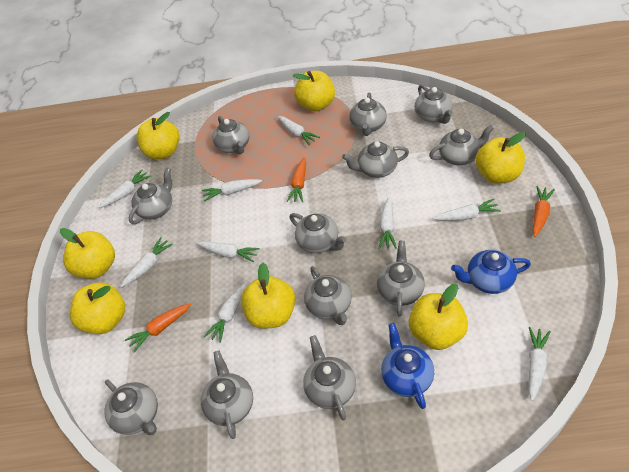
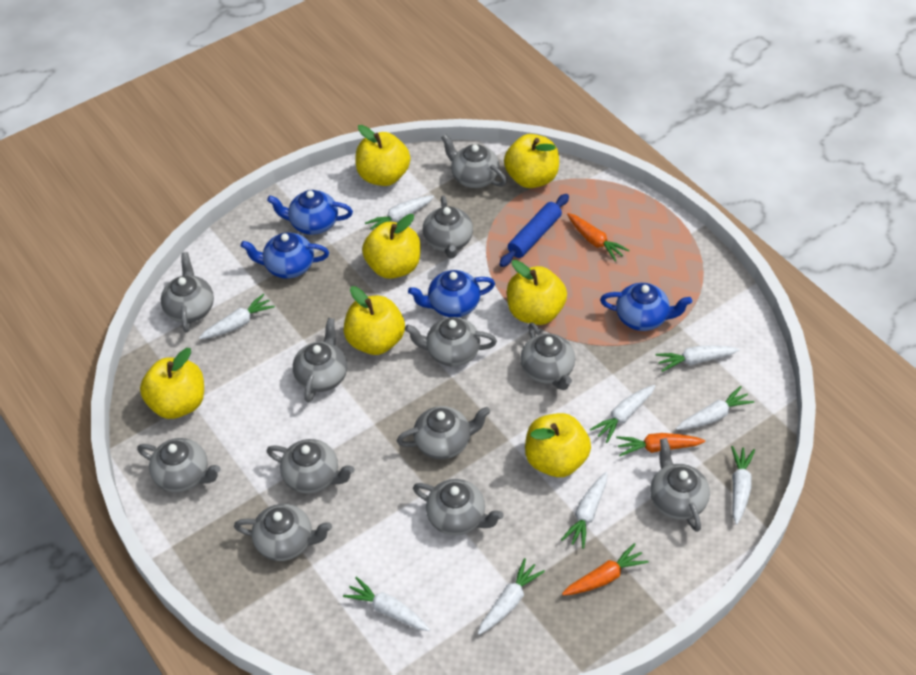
blue rolling pin: none = 0 -> [499,194,569,267] = 1
blue teapot: [381,323,434,409] [451,250,531,294] = 2 -> [241,232,329,279] [267,190,353,235] [408,270,495,317] [600,283,692,331] = 4

